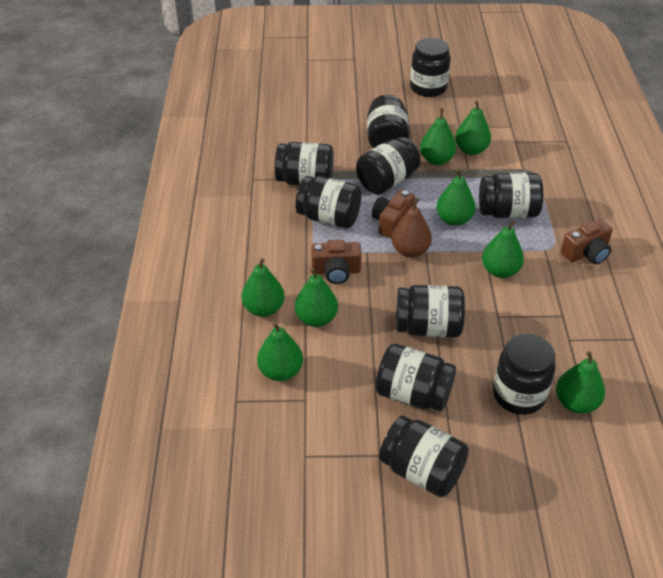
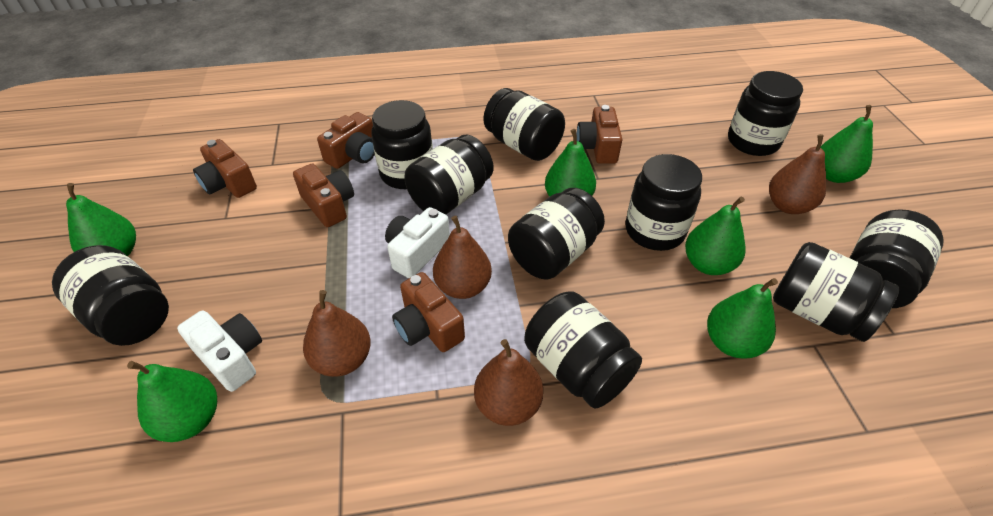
brown camera: [311,240,362,284] [372,190,415,239] [561,219,613,264] = 3 -> [193,139,257,198] [293,163,354,227] [317,112,375,169] [392,272,465,352] [576,105,622,164] = 5
brown pear: [391,198,432,258] = 1 -> [303,290,371,377] [433,216,492,299] [474,339,543,426] [769,134,826,214] = 4
green pear: [242,259,285,317] [257,322,303,381] [295,268,338,327] [420,108,456,165] [436,169,476,226] [455,100,491,155] [482,221,524,278] [556,351,605,414] = 8 -> [66,183,136,256] [127,361,217,442] [545,129,596,197] [685,197,746,275] [707,278,778,358] [820,105,873,183] = 6
white camera: none = 0 -> [177,310,262,392] [385,207,450,278] = 2

